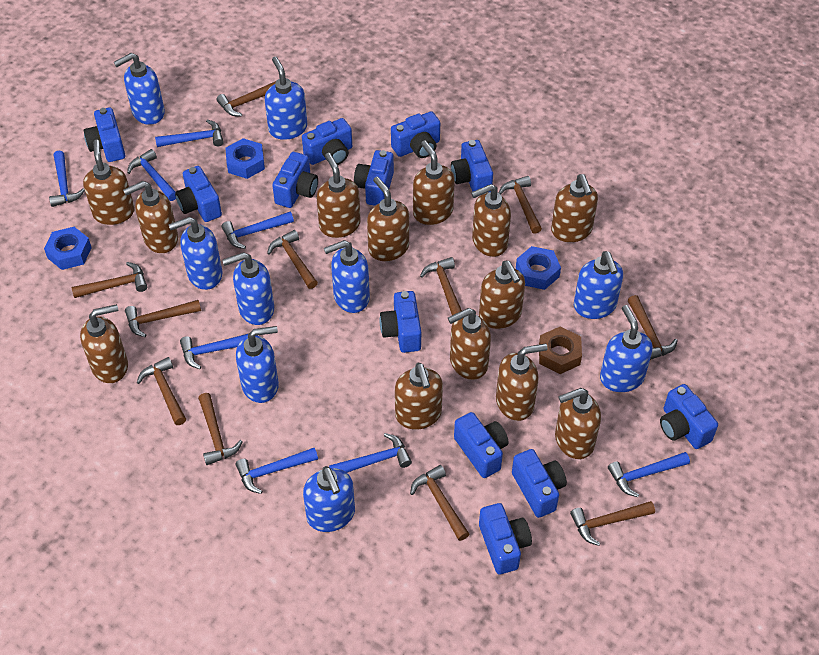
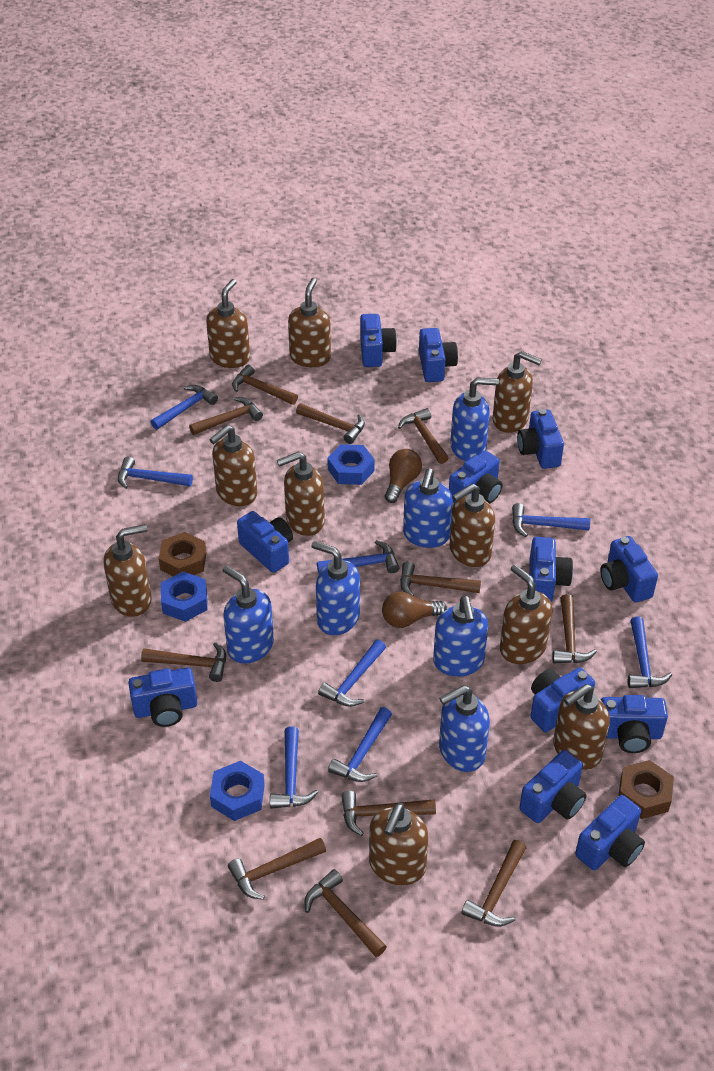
blue soap dispenser: [114,53,165,125] [168,217,222,290] [222,252,274,325] [236,326,279,403] [265,57,307,140] [303,466,355,532] [324,240,370,313] [574,251,623,319] [600,305,653,392] = 9 -> [223,565,274,664] [312,541,360,635] [403,468,453,548] [433,596,488,677] [439,685,490,772] [450,377,499,461] = 6
brown light bulb: none = 0 -> [382,591,447,628] [385,449,422,503] = 2
brown nut: [539,326,582,374] = 1 -> [159,532,207,576] [618,760,674,819] = 2
brown soap dispenser: [80,304,128,383] [83,140,135,225] [123,181,178,253] [317,153,361,238] [367,177,409,261] [395,363,443,429] [413,140,455,225] [448,308,491,380] [471,184,511,257] [479,261,525,329] [496,344,548,421] [551,174,598,242] [555,388,601,459] = 13 -> [104,524,152,617] [206,279,250,368] [209,425,257,506] [277,451,325,536] [288,278,331,367] [369,803,428,886] [449,484,495,567] [493,351,542,433] [500,564,553,664] [553,684,610,770] = 10

